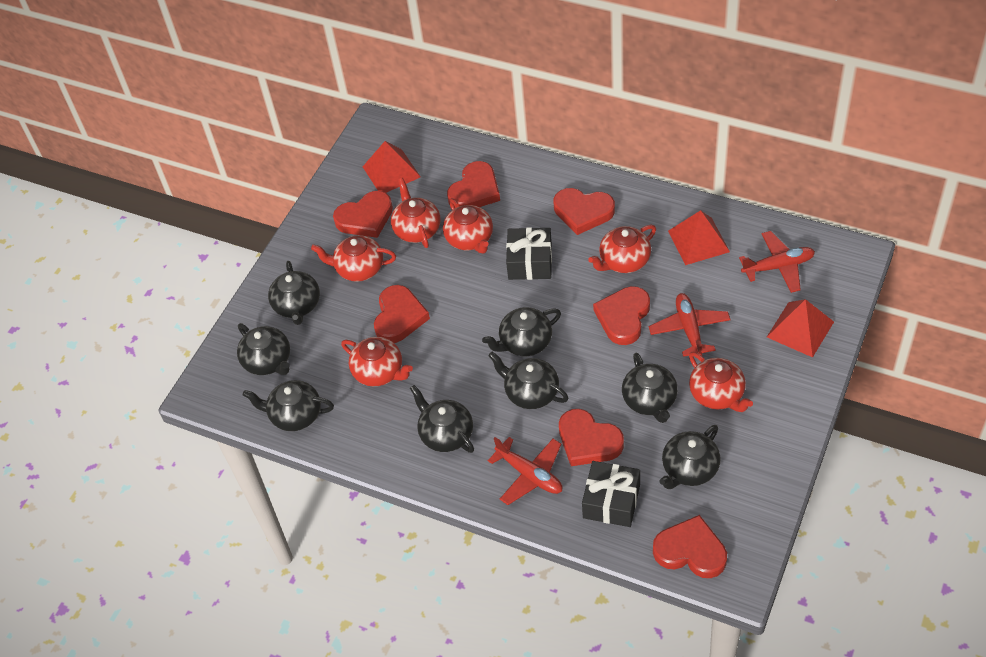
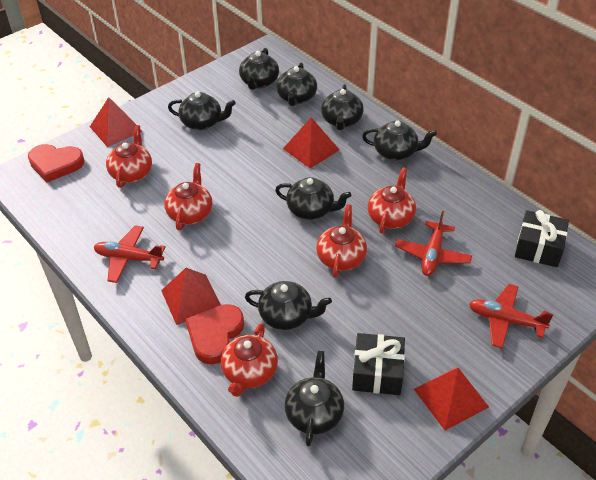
red heart: [333,191,393,238] [374,285,430,343] [447,161,500,208] [554,188,615,235] [559,409,624,466] [593,286,650,345] [653,515,727,578] = 7 -> [28,144,85,182] [185,304,244,364] = 2
red pyramid: [363,141,421,193] [668,210,730,265] [767,299,834,357] = 3 -> [90,97,143,147] [161,268,221,325] [283,117,339,168] [414,367,489,431] = 4
red teapot: [311,235,396,282] [341,337,413,386] [391,178,440,248] [443,198,493,254] [588,225,656,273] [689,352,753,412] = 6 -> [106,125,152,188] [164,163,212,230] [221,323,278,397] [316,204,367,278] [368,168,416,234] = 5

